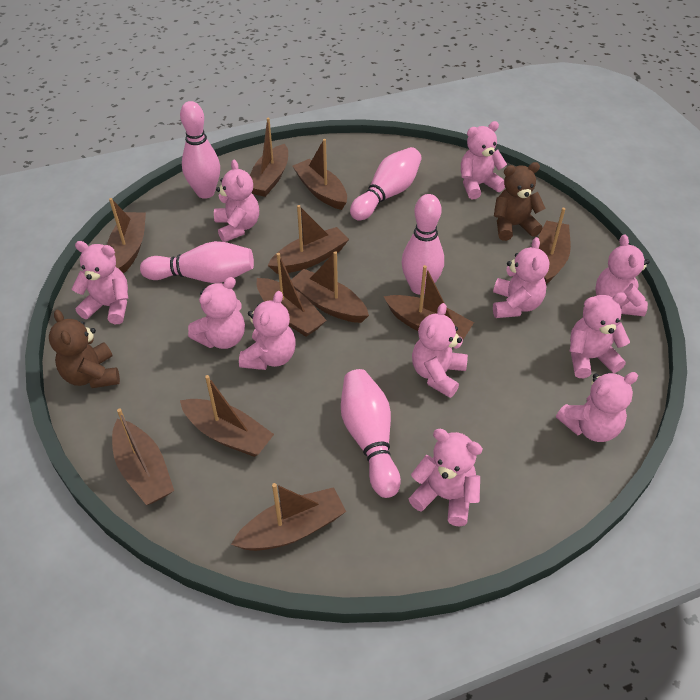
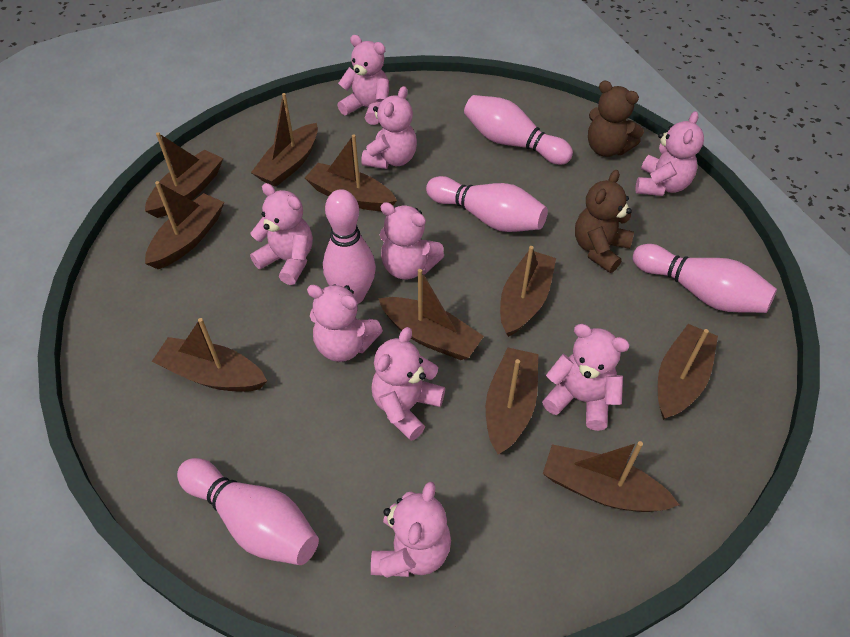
brown boat: [107,198,146,274] [112,408,174,505] [180,375,274,457] [231,483,346,551] [250,118,288,197] [257,253,327,337] [268,205,349,274] [291,251,369,323] [293,139,347,210] [384,265,474,339] [538,208,571,284] = 11 -> [145,132,223,218] [145,181,224,269] [152,318,267,392] [251,93,318,187] [305,134,397,211] [378,269,484,360] [486,348,538,454] [500,246,556,337] [543,441,679,512] [658,324,718,420] = 10
pink teddy bear: [72,241,128,324] [188,277,245,349] [214,160,259,242] [239,291,296,370] [408,429,483,527] [412,303,468,398] [461,121,507,199] [493,237,549,318] [556,372,638,442] [570,292,630,378] [595,235,650,316] = 11 -> [250,183,313,285] [307,284,383,362] [337,35,389,125] [362,86,417,169] [371,327,445,441] [371,481,451,578] [380,202,444,280] [542,324,630,431] [635,111,704,196] = 9

